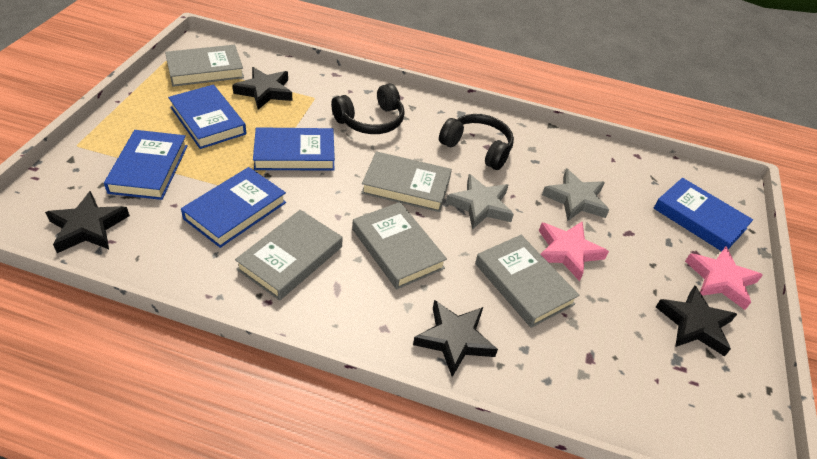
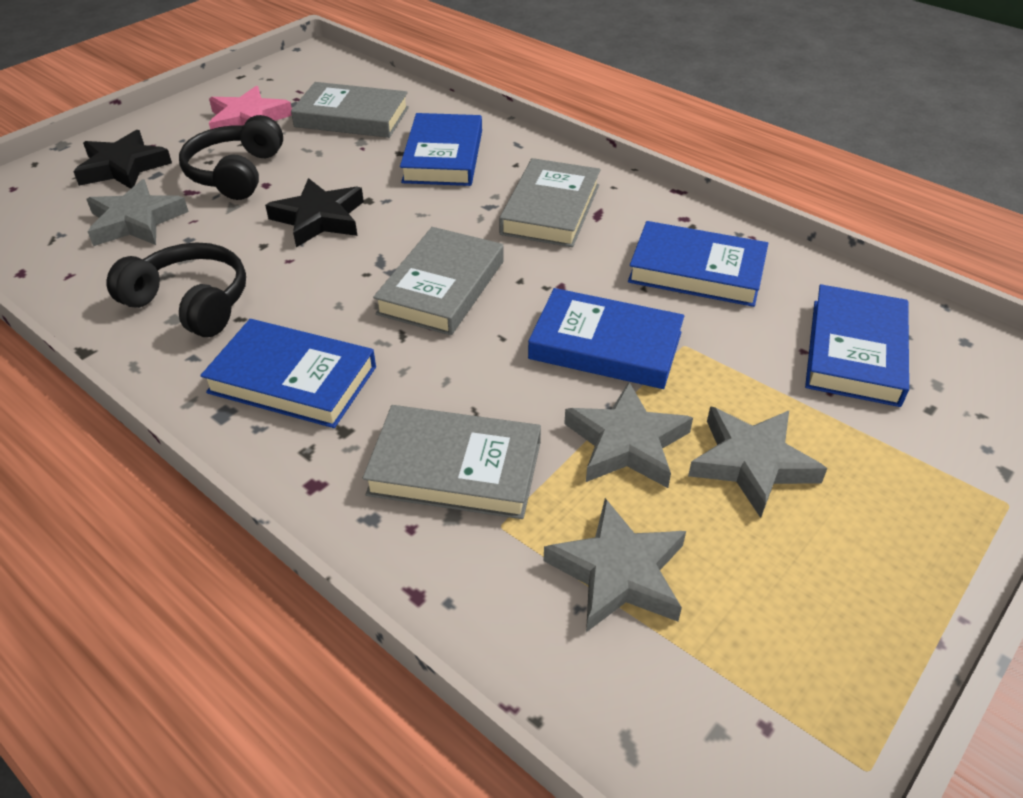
black star: [45,191,130,253] [232,67,293,110] [413,300,498,377] [656,286,737,357] = 4 -> [73,130,172,189] [265,178,364,247] = 2
grey book: [165,45,244,87] [235,210,342,301] [352,202,447,289] [361,151,452,212] [475,235,579,328] = 5 -> [291,82,409,138] [363,405,541,519] [373,227,504,336] [499,158,601,247] = 4
grey star: [445,174,514,230] [542,169,609,221] = 2 -> [86,179,189,246] [543,498,686,632] [564,382,693,488] [688,406,828,518] = 4
pink star: [539,221,609,281] [685,246,763,310] = 2 -> [209,86,292,129] = 1

